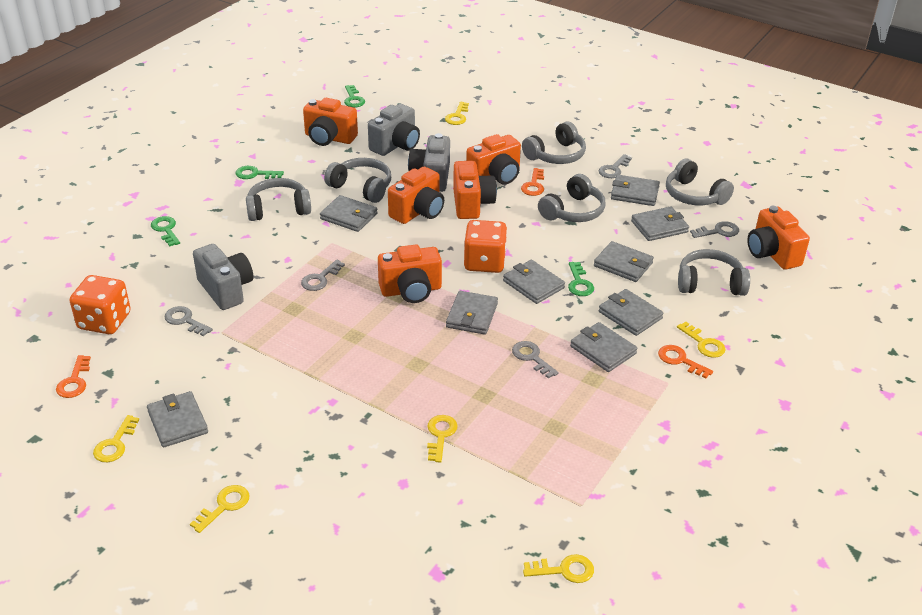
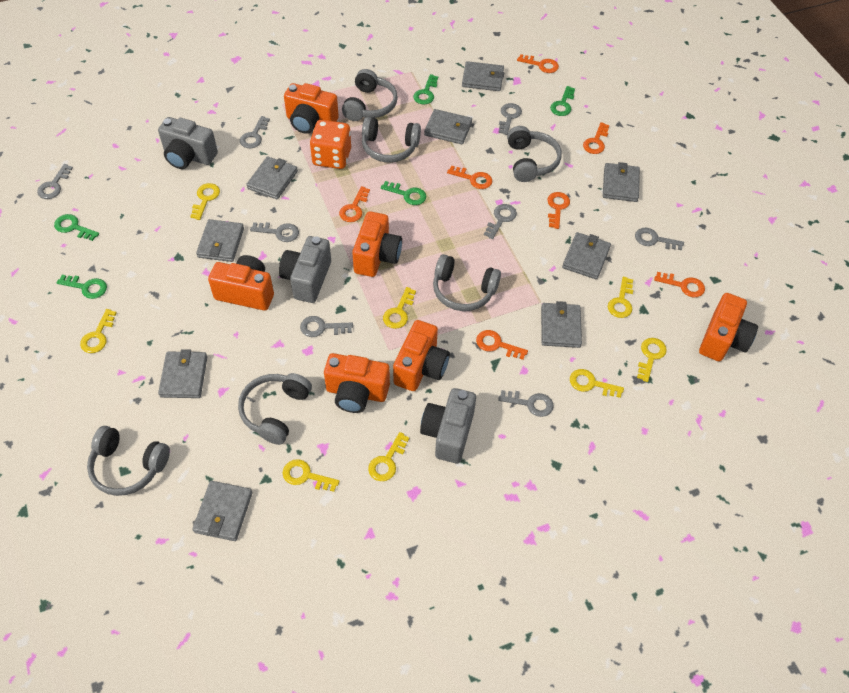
green key: [151,216,180,247] [236,166,284,179] [344,85,365,108] [568,262,594,296] = 4 -> [54,214,99,241] [57,275,107,299] [381,181,426,205] [413,74,438,105] [550,86,575,116] = 5
grey key: [164,306,213,336] [301,260,345,291] [512,341,559,379] [599,154,632,178] [690,221,739,238] = 5 -> [37,164,73,199] [240,116,270,148] [250,222,299,242] [300,316,353,337] [484,204,517,239] [498,103,522,135] [498,390,554,417] [635,228,684,250] = 8
orange dice: [70,275,131,334] [464,220,507,273] = 2 -> [310,120,351,169] = 1
orange key: [56,355,91,398] [521,168,544,196] [658,345,713,379] = 3 -> [339,186,370,222] [447,166,492,189] [476,330,528,360] [517,54,559,73] [547,192,570,229] [583,122,610,154] [654,272,705,297] = 7
yellow key: [93,415,139,462] [190,485,250,533] [427,415,458,463] [445,102,469,125] [523,554,594,583] [677,322,726,358] = 6 -> [80,309,117,353] [190,183,220,220] [283,459,340,492] [368,432,409,481] [383,287,416,329] [570,369,624,398] [608,277,633,318] [637,338,667,382] = 8

